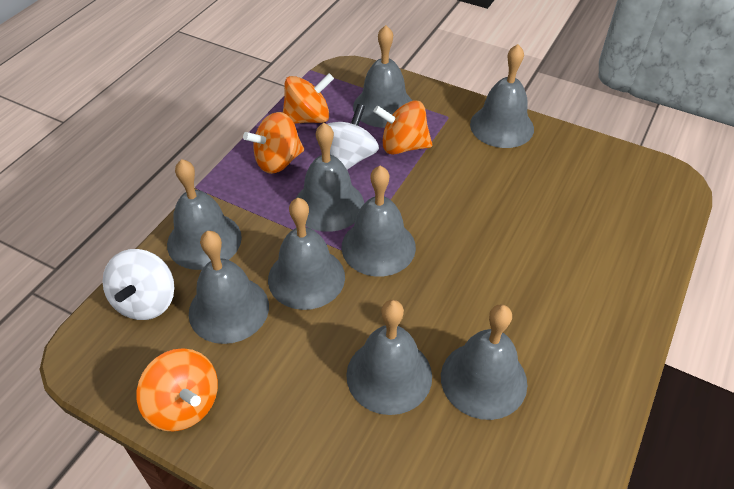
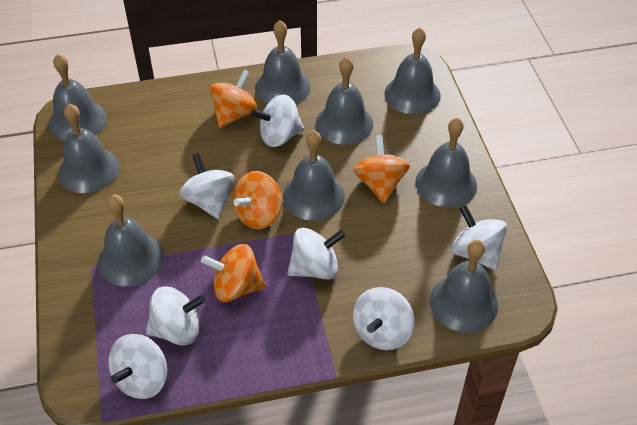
white spinning top: [103,249,174,320] [328,104,379,170] = 2 -> [108,334,167,399] [146,286,205,345] [179,153,234,219] [251,95,304,147] [287,228,346,280] [353,287,414,350] [452,205,507,270] = 7

